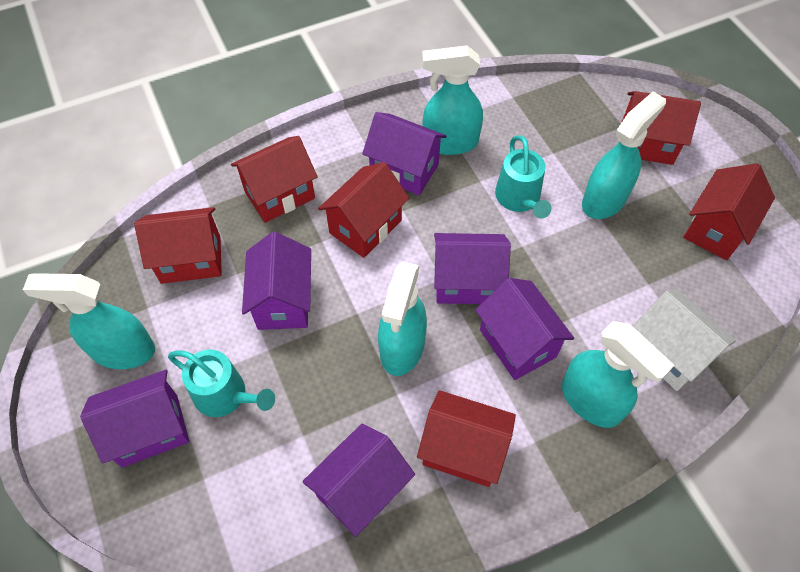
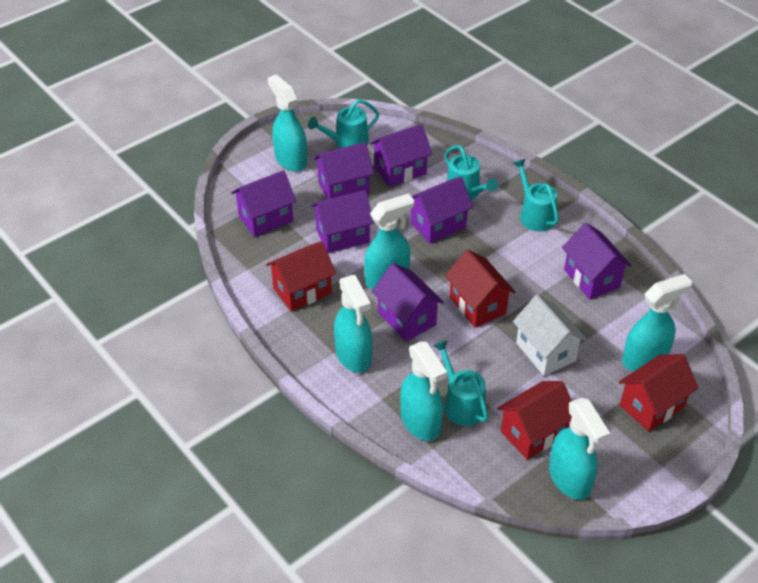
purple house: [80,370,189,468] [242,232,311,330] [302,423,415,537] [362,112,447,195] [434,233,511,304] [476,278,574,380] = 6 -> [231,170,296,237] [311,190,374,253] [313,142,374,199] [370,124,432,187] [372,263,444,342] [411,176,473,244] [562,223,632,300] = 7
red house: [134,207,222,284] [231,136,317,223] [318,162,409,258] [417,390,516,487] [619,91,701,165] [683,163,775,260] = 6 -> [266,241,336,312] [445,249,515,328] [497,381,572,460] [619,354,698,432] = 4
turquoise spray bottle: [23,273,155,369] [378,262,427,376] [422,45,483,155] [562,321,674,428] [582,92,666,219] = 5 -> [268,74,307,172] [334,275,372,373] [364,194,414,289] [400,341,447,441] [549,398,610,500] [622,274,692,371] = 6
turquoise watering can: [168,349,275,417] [495,135,551,219] = 2 -> [308,99,379,148] [433,340,488,426] [445,145,498,200] [513,159,559,232] = 4

